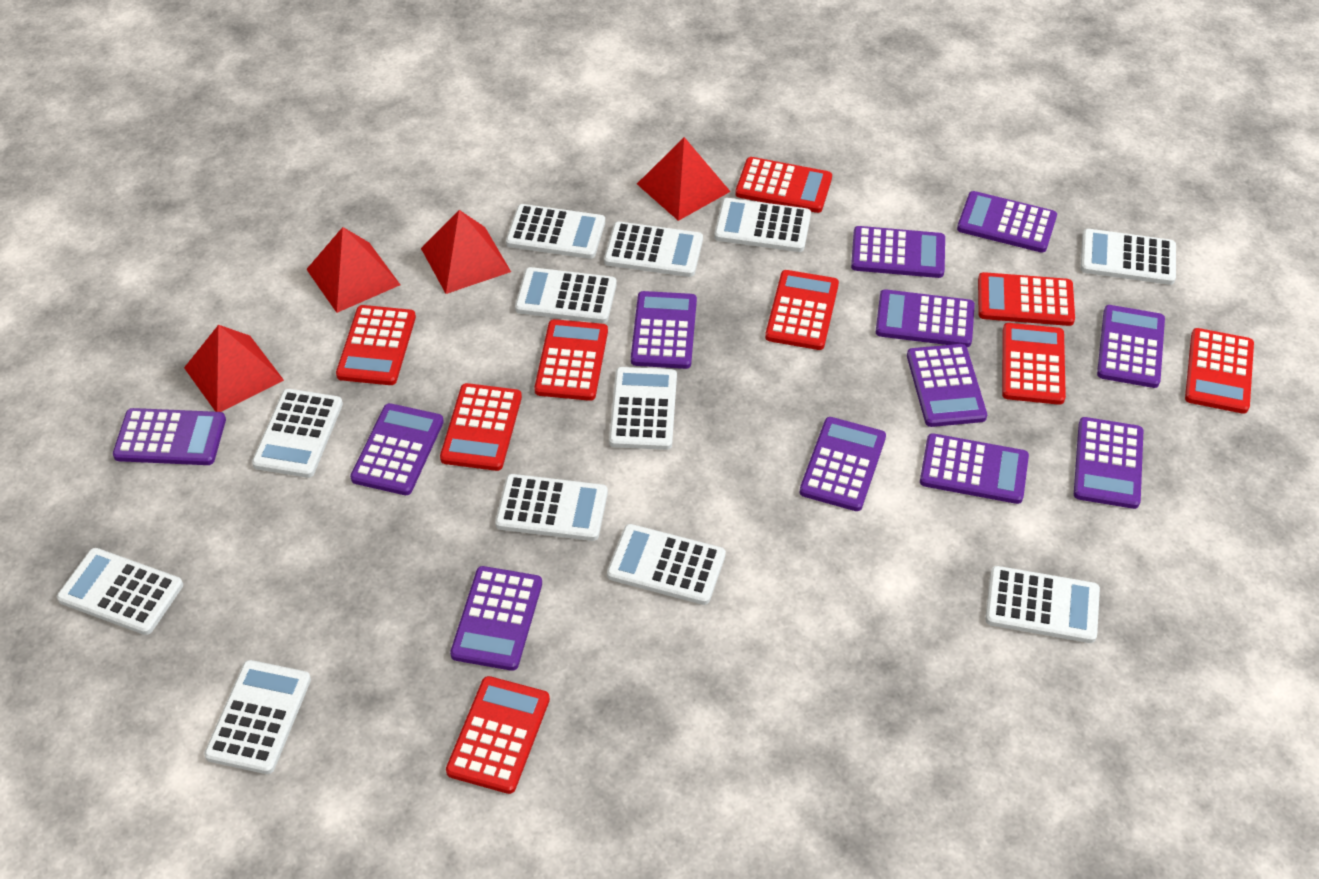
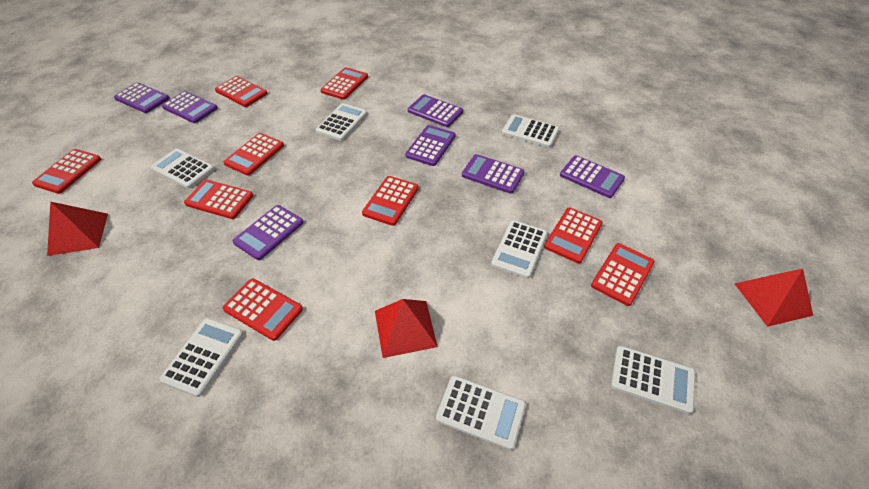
purple calculator: [113,408,226,465] [350,403,444,495] [450,566,542,671] [631,291,697,369] [799,417,886,511] [851,226,945,278] [876,289,975,347] [907,344,987,427] [920,433,1029,504] [957,191,1057,253] [1074,417,1143,509] [1097,305,1165,388] = 12 -> [114,83,170,113] [162,91,218,123] [233,205,304,260] [405,125,456,166] [408,94,463,127] [462,154,525,194] [560,155,625,198] = 7
red pyramid: [184,325,284,412] [306,227,400,313] [421,210,511,294] [637,137,731,221] = 4 -> [47,202,108,256] [375,299,438,358] [734,269,813,327] = 3
white calculator: [57,548,183,635] [204,660,311,774] [252,389,343,478] [495,474,608,541] [506,204,605,259] [515,267,617,323] [604,222,703,277] [607,524,726,605] [609,367,677,450] [714,198,811,252] [985,566,1100,643] [1081,229,1176,285] = 12 -> [151,149,214,189] [160,318,243,397] [316,103,367,141] [436,375,526,450] [491,220,547,279] [502,114,559,148] [611,346,695,414] = 7

